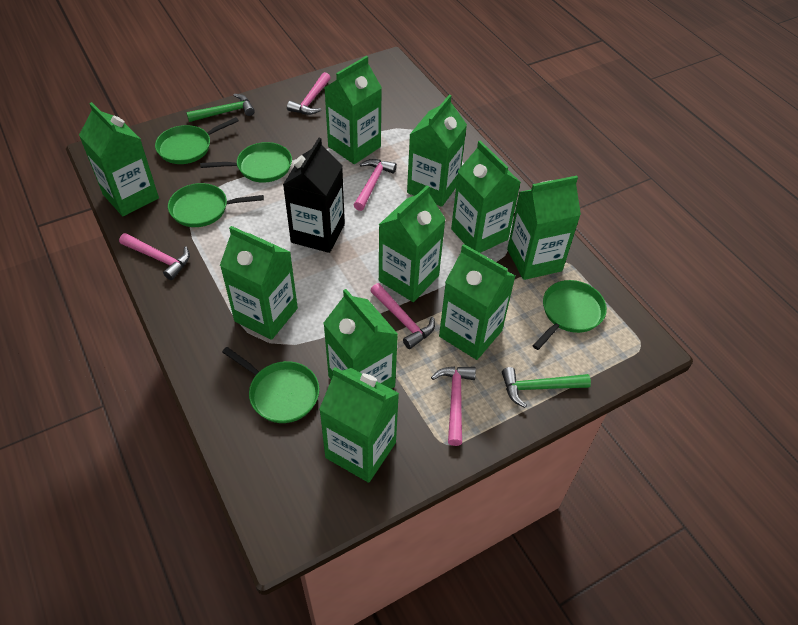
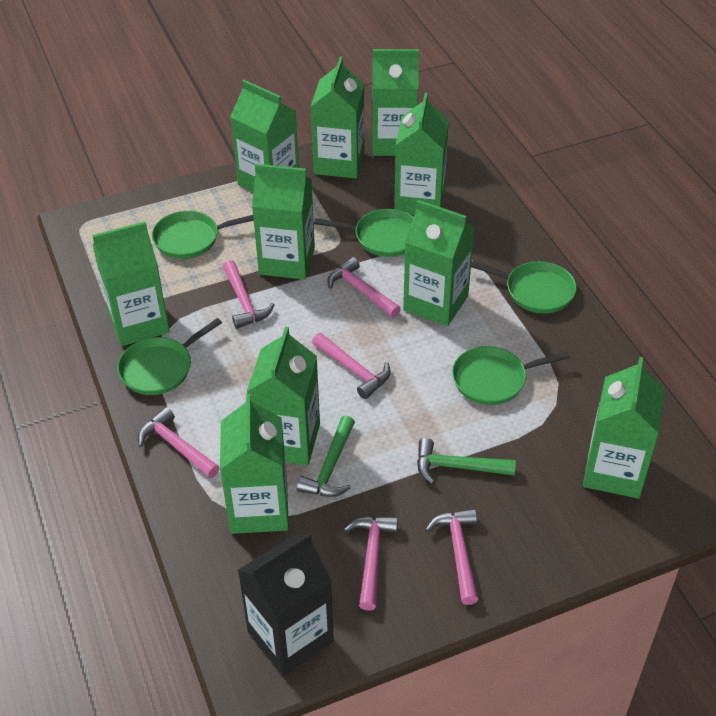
pink hammer: [119,233,190,280] [287,72,331,115] [354,159,397,211] [370,283,435,349] [431,367,476,446] = 5 -> [138,407,220,478] [223,260,275,329] [312,333,391,399] [327,257,401,318] [344,516,398,611] [425,508,478,605] = 6

